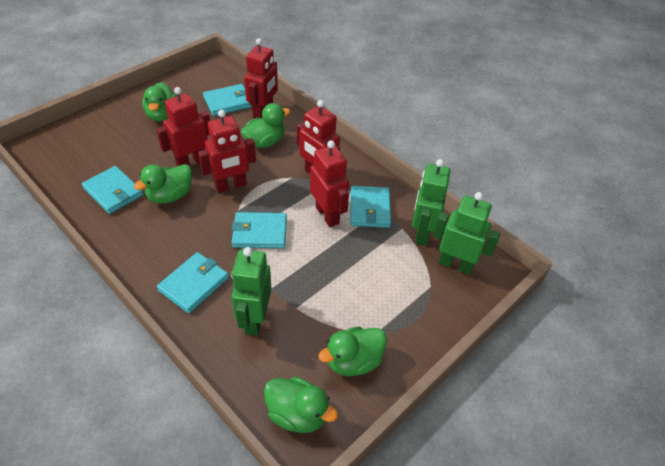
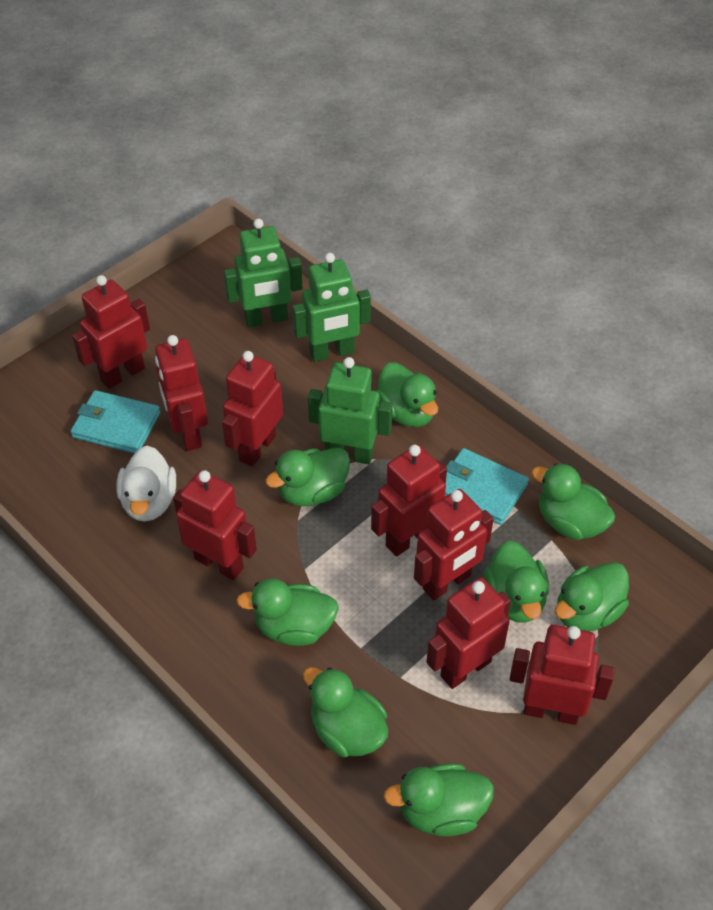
green duck: [134,164,192,204] [142,82,177,121] [241,103,291,148] [264,377,338,433] [318,326,387,376] = 5 -> [236,578,339,646] [265,448,350,506] [303,667,388,757] [377,362,438,427] [383,763,494,837] [484,541,549,623] [531,463,616,540] [555,562,629,631] = 8
red robot: [156,87,210,166] [198,110,256,193] [244,38,278,119] [297,100,340,174] [310,140,349,227] = 5 -> [72,275,150,389] [155,335,208,451] [173,470,257,580] [222,351,283,467] [371,445,447,557] [414,489,494,600] [427,577,511,689] [510,625,615,725] = 8
turquoise wallet: [82,166,143,214] [157,252,229,313] [203,84,252,116] [231,212,287,248] [350,186,391,228] = 5 -> [70,390,160,454] [445,448,529,525] = 2
white duck: none = 0 -> [116,446,176,522] = 1

